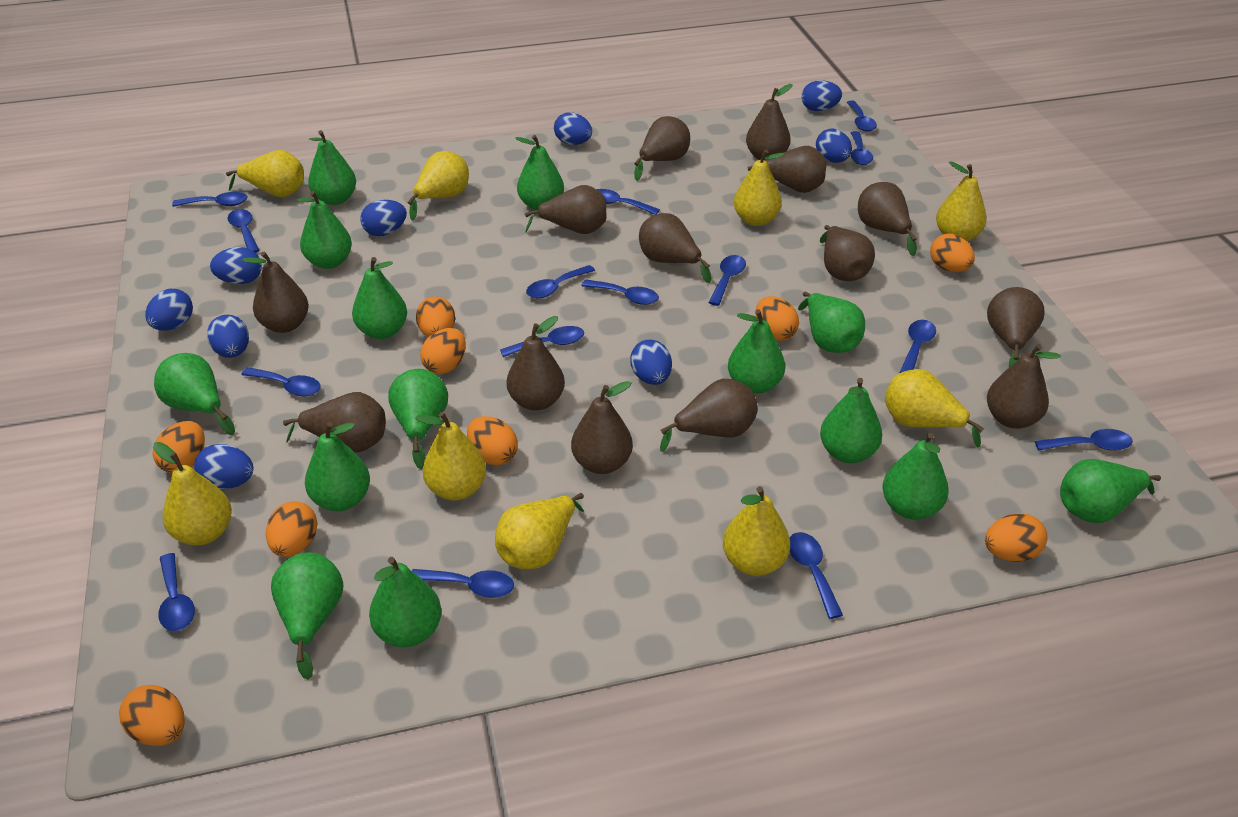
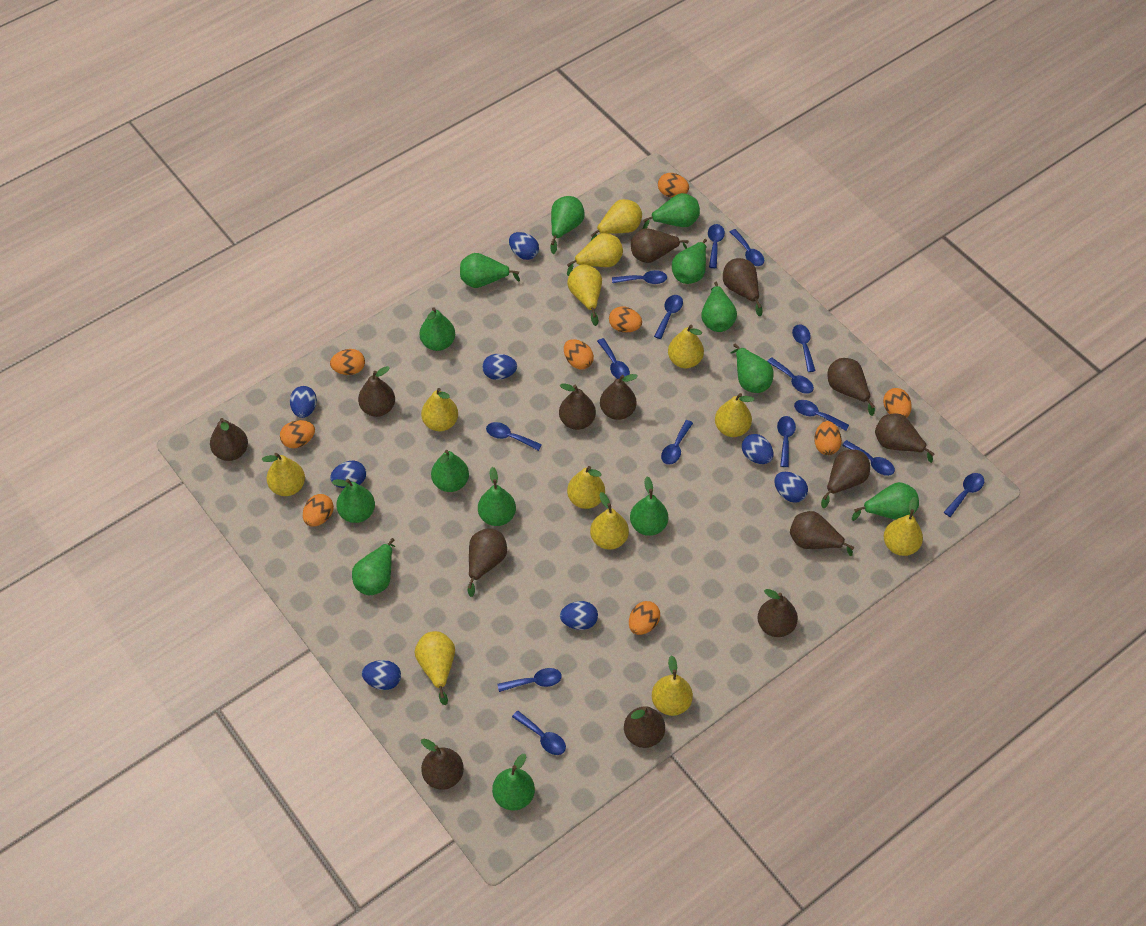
blue egg: [145,289,193,331] [194,444,253,489] [207,315,249,358] [210,247,262,284] [360,200,407,236] [554,112,592,145] [630,340,672,385] [802,80,842,111] [816,128,852,163] = 9 -> [290,386,317,418] [330,461,366,488] [362,660,401,690] [482,354,517,380] [509,232,539,260] [560,601,598,630] [742,434,773,464] [774,472,808,503] = 8
yellow pear: [153,442,232,545] [226,150,304,197] [407,151,469,221] [415,412,486,500] [495,493,584,569] [723,486,790,576] [734,149,785,226] [885,369,984,447] [936,161,987,241] = 9 -> [262,453,305,496] [415,631,455,705] [421,388,458,431] [567,233,623,276] [567,265,602,326] [567,466,605,509] [590,492,629,550] [591,199,642,241] [652,655,693,716] [668,325,704,368] [715,393,754,437] [884,497,923,556] = 12

